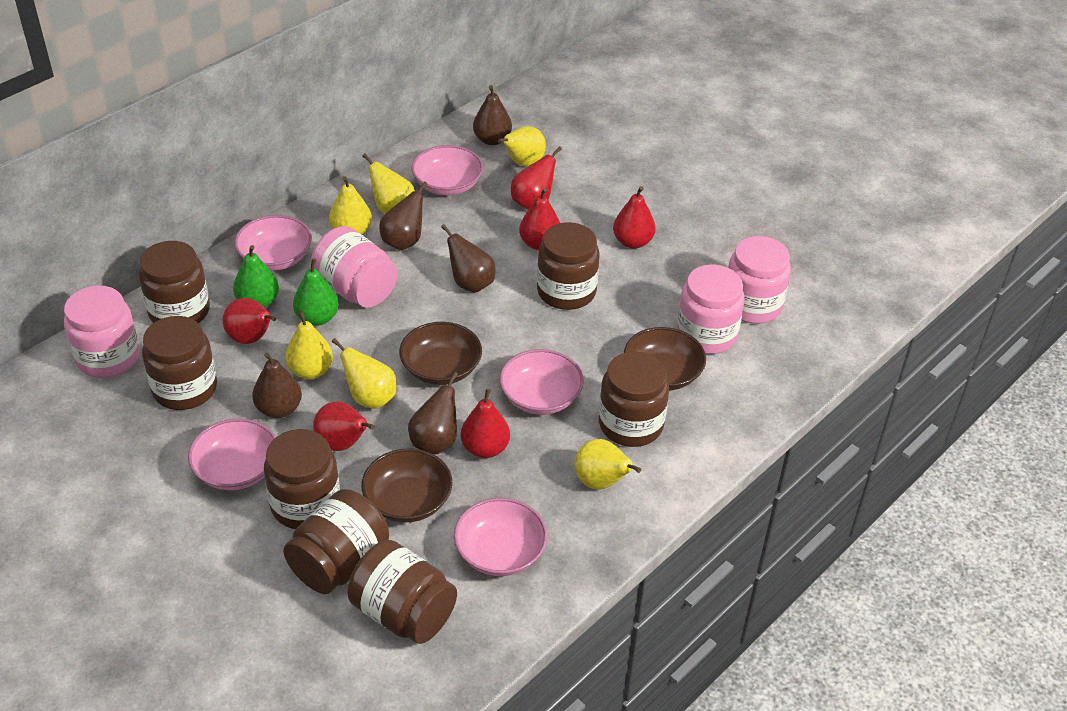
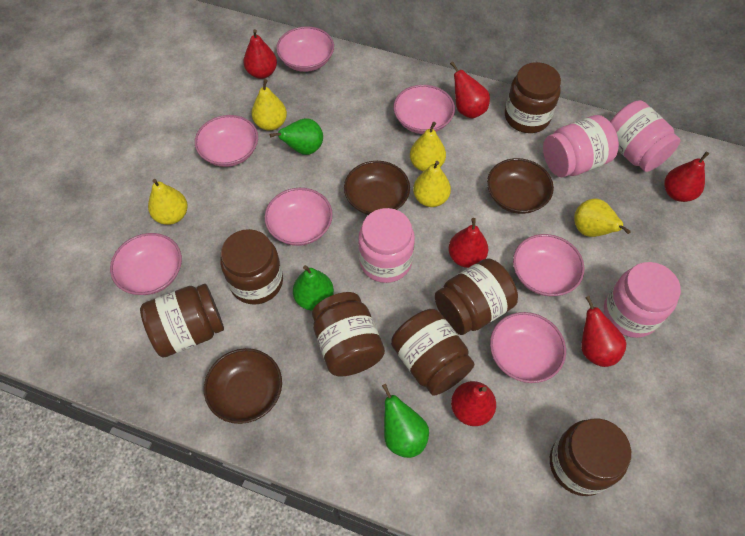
brown pear: [252,352,302,418] [379,182,428,250] [408,372,458,454] [441,224,496,293] [473,85,512,146] = 5 -> none = 0
green pear: [233,245,279,307] [293,258,339,326] = 2 -> [270,118,323,155] [293,265,334,311] [382,384,429,458] = 3
pink bowl: [188,419,276,490] [234,215,312,271] [411,145,483,195] [454,498,547,576] [500,349,584,415] = 5 -> [110,233,182,295] [195,115,258,167] [265,188,333,246] [276,27,334,72] [393,85,455,134] [490,312,566,383] [513,234,585,296] = 7
yellow pear: [285,311,333,379] [329,176,372,235] [332,338,397,409] [362,153,415,214] [498,126,546,166] [575,439,641,489] = 6 -> [148,179,188,225] [252,79,287,131] [410,122,446,172] [413,161,451,207] [574,199,631,237] = 5

